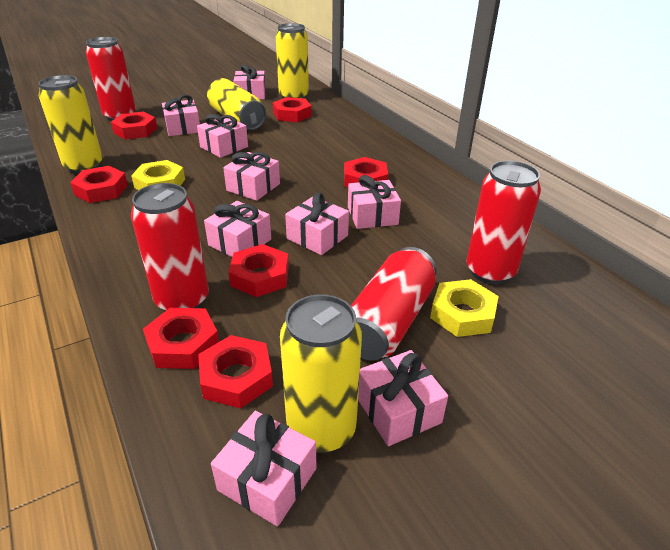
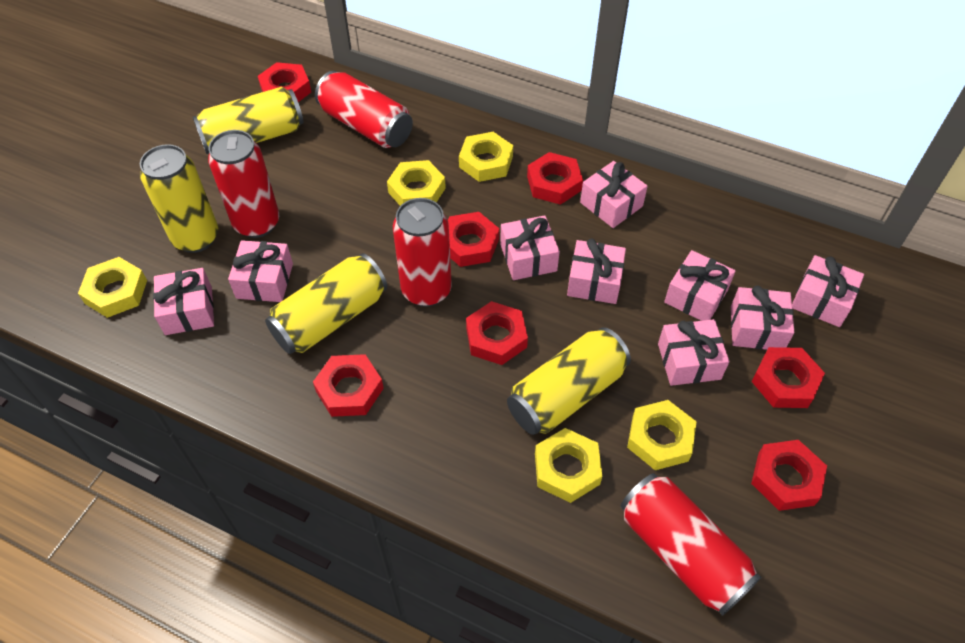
yellow nut: [131,160,185,190] [430,279,499,337] = 2 -> [78,257,147,318] [387,160,446,206] [459,132,513,182] [535,428,602,503] [627,400,696,470] = 5

